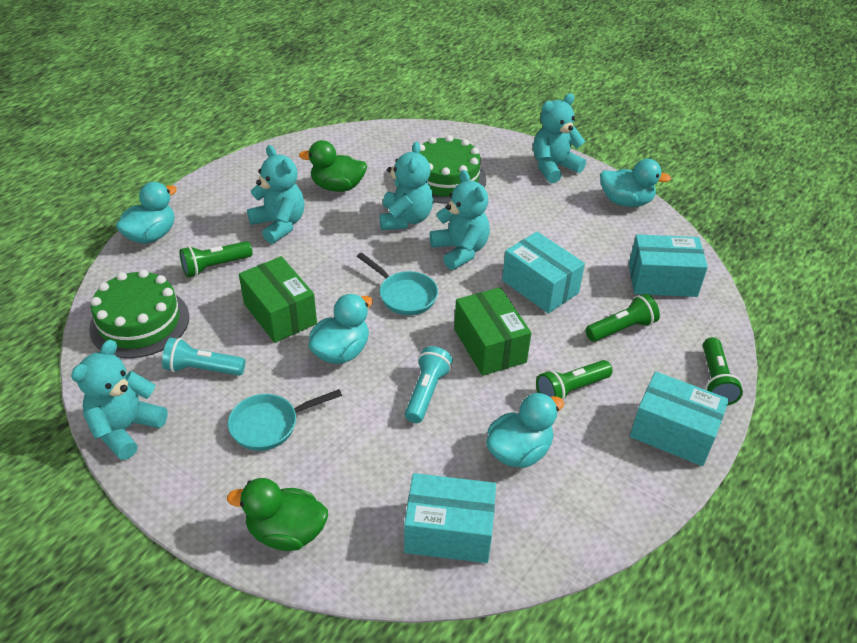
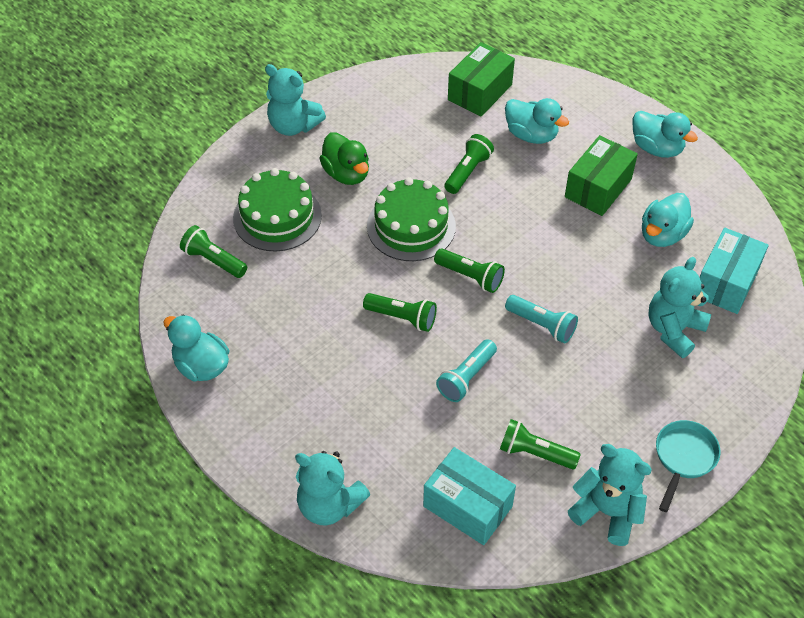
green duck: [227,478,328,551] [299,140,367,192] = 2 -> [319,132,369,185] = 1
green flashlight: [179,241,253,277] [536,360,613,401] [586,294,660,342] [703,337,743,405] = 4 -> [180,225,247,278] [363,293,437,332] [434,248,505,293] [444,134,494,194] [500,419,581,470] = 5
turquoise box: [404,473,496,563] [502,232,585,314] [629,234,708,297] [630,371,729,466] = 4 -> [423,447,516,545] [700,228,769,314] = 2
turquoise pan: [228,389,342,451] [357,252,438,315] = 2 -> [656,420,721,512] = 1
turquoise teddy bear: [71,340,168,460] [247,145,305,244] [380,142,433,230] [430,170,490,270] [533,93,586,183] = 5 -> [265,64,326,136] [295,451,370,525] [568,444,652,546] [648,257,711,358] = 4

